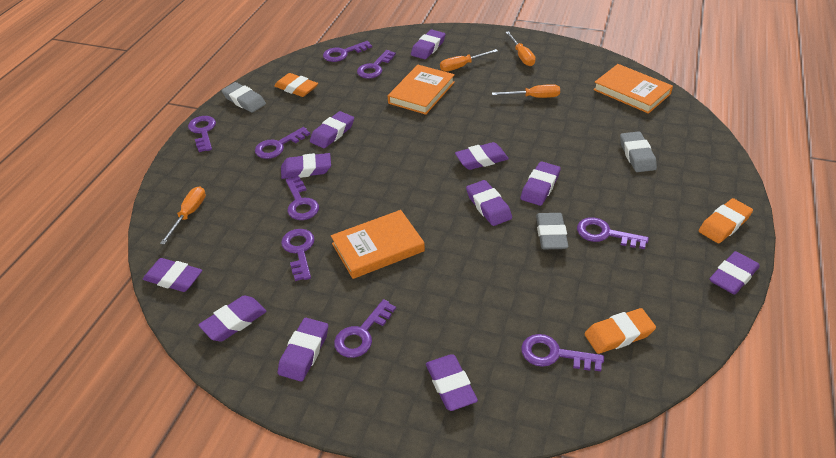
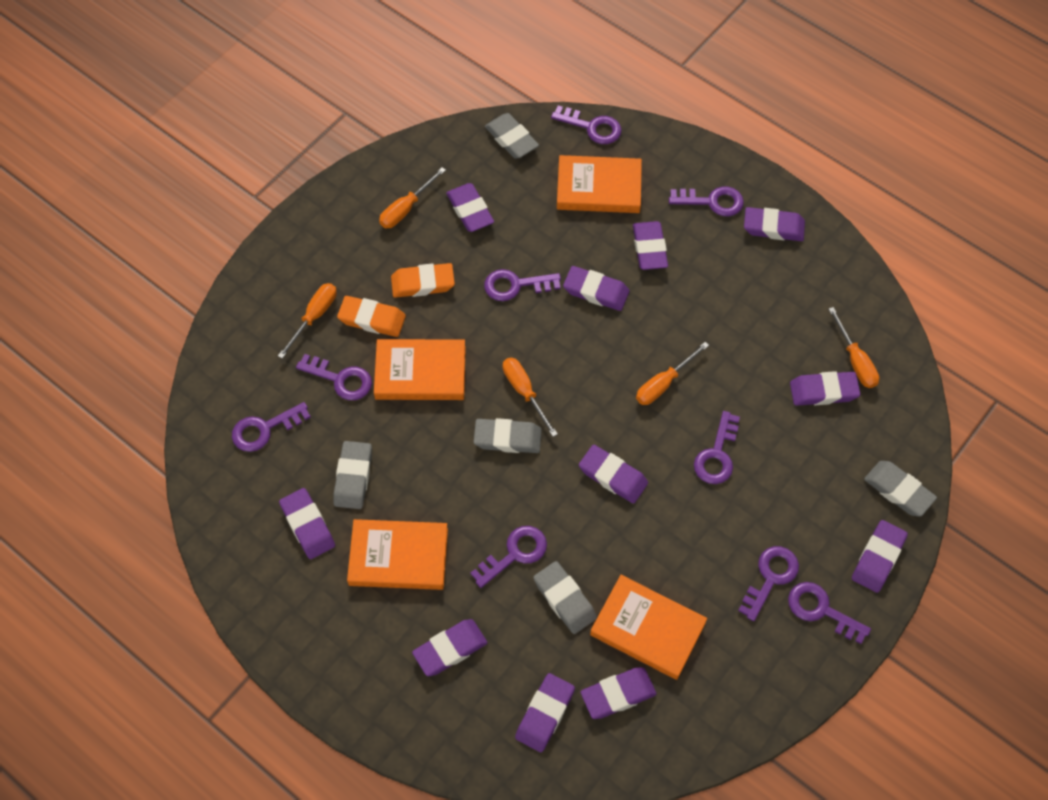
grey eraser: [222,82,266,113] [536,213,568,249] [620,131,657,172] = 3 -> [333,441,372,509] [474,418,542,453] [485,113,539,159] [533,561,597,634] [864,461,937,517] = 5
orange book: [331,210,425,279] [388,65,455,115] [593,64,673,114] = 3 -> [347,519,448,590] [374,339,466,400] [557,155,642,213] [590,575,707,680] = 4
orange eraser: [274,73,318,97] [585,308,656,354] [699,198,753,243] = 3 -> [337,296,406,337] [391,263,455,298] = 2
orange screwdriver: [160,186,206,245] [440,49,498,72] [492,84,560,98] [506,31,536,66] = 4 -> [278,283,337,359] [379,167,446,229] [503,357,558,437] [636,342,709,405] [829,307,879,388] = 5

